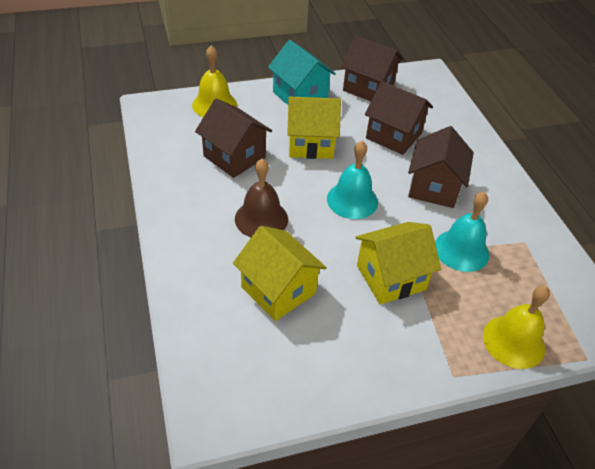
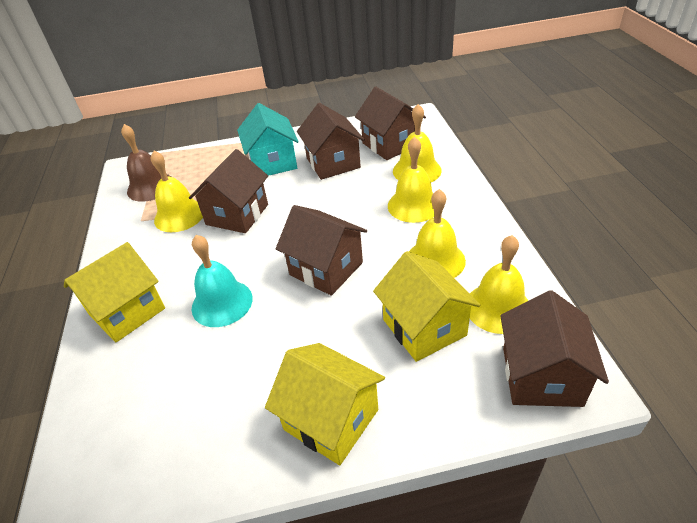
brown house: [195,98,272,178] [341,36,403,101] [365,81,433,155] [408,126,474,208] = 4 -> [189,149,268,233] [276,205,367,296] [297,103,365,180] [355,86,426,160] [500,290,609,407] = 5
turquoise bell: [327,141,378,219] [435,192,489,272] = 2 -> [192,235,253,327] = 1
yellow bell: [192,45,237,117] [483,286,550,369] = 2 -> [151,151,203,232] [388,137,434,223] [393,104,442,182] [409,189,466,278] [470,235,528,334] = 5

